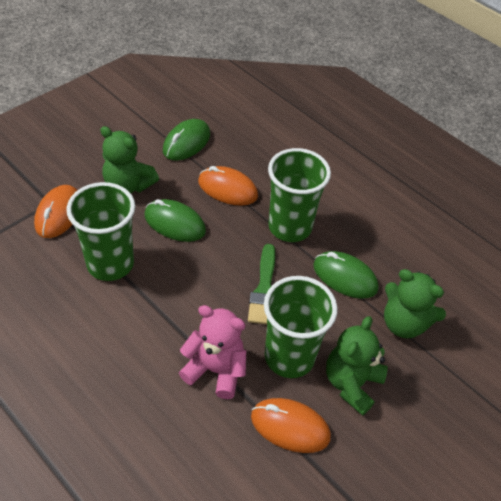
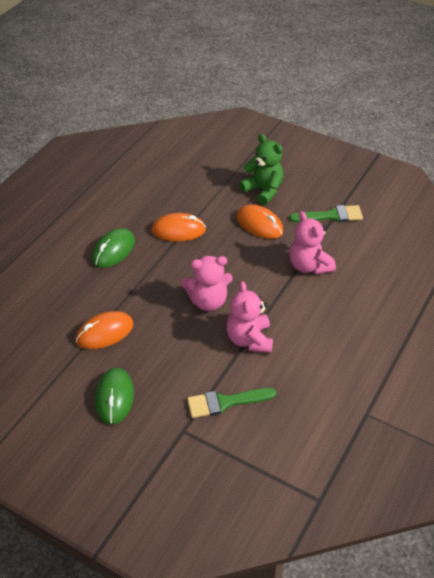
green brush: [248,244,275,325] = 1 -> [187,388,276,418] [289,205,363,222] = 2
green cup: [67,182,135,281] [264,276,338,378] [268,148,331,242] = 3 -> none = 0
green mouse: [145,199,206,242] [163,119,210,161] [313,251,379,299] = 3 -> [92,228,135,268] [95,368,134,425] = 2
green teddy bear: [100,126,159,193] [326,316,388,416] [384,269,446,338] = 3 -> [239,134,284,205] = 1
pink teddy bear: [179,305,246,399] = 1 -> [181,256,233,311] [226,281,273,353] [289,211,336,275] = 3

